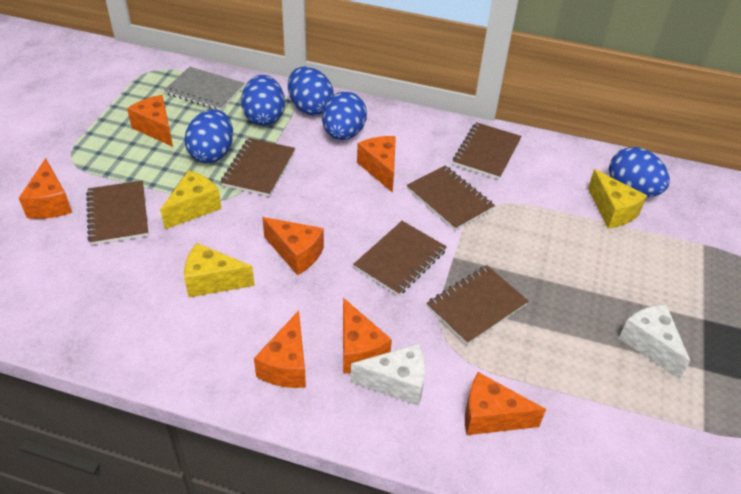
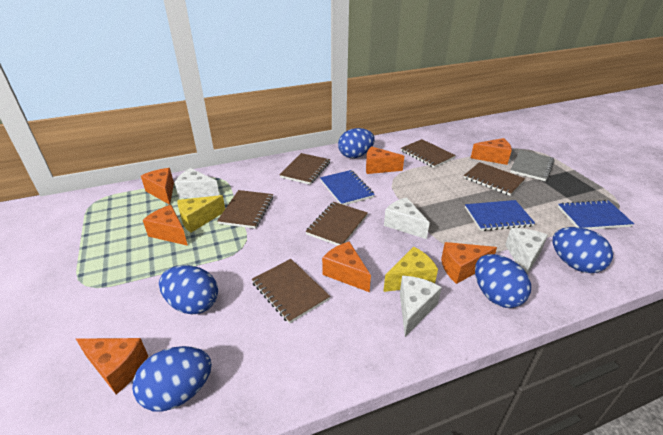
blue notebook: none = 0 -> [320,170,375,205] [465,200,535,231] [558,200,634,230] = 3
white cheese: [350,344,425,406] [619,304,690,379] = 2 -> [175,168,219,198] [384,197,430,239] [400,276,442,337] [505,228,548,274] = 4
yellow cheese: [160,170,222,229] [184,243,255,297] [588,169,647,228] = 3 -> [177,195,225,233] [383,247,438,292] = 2

